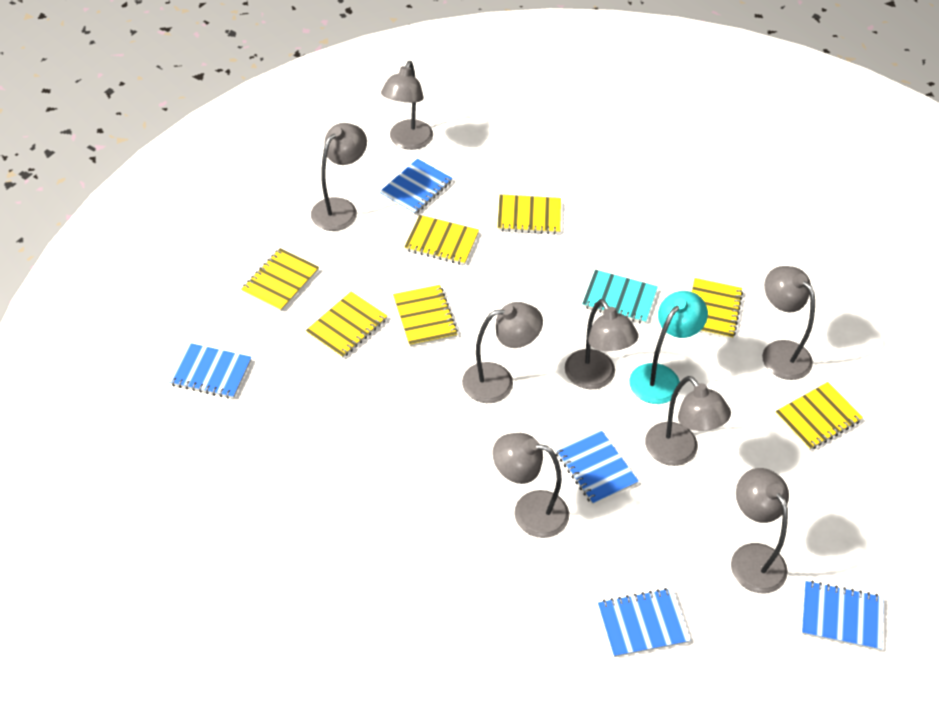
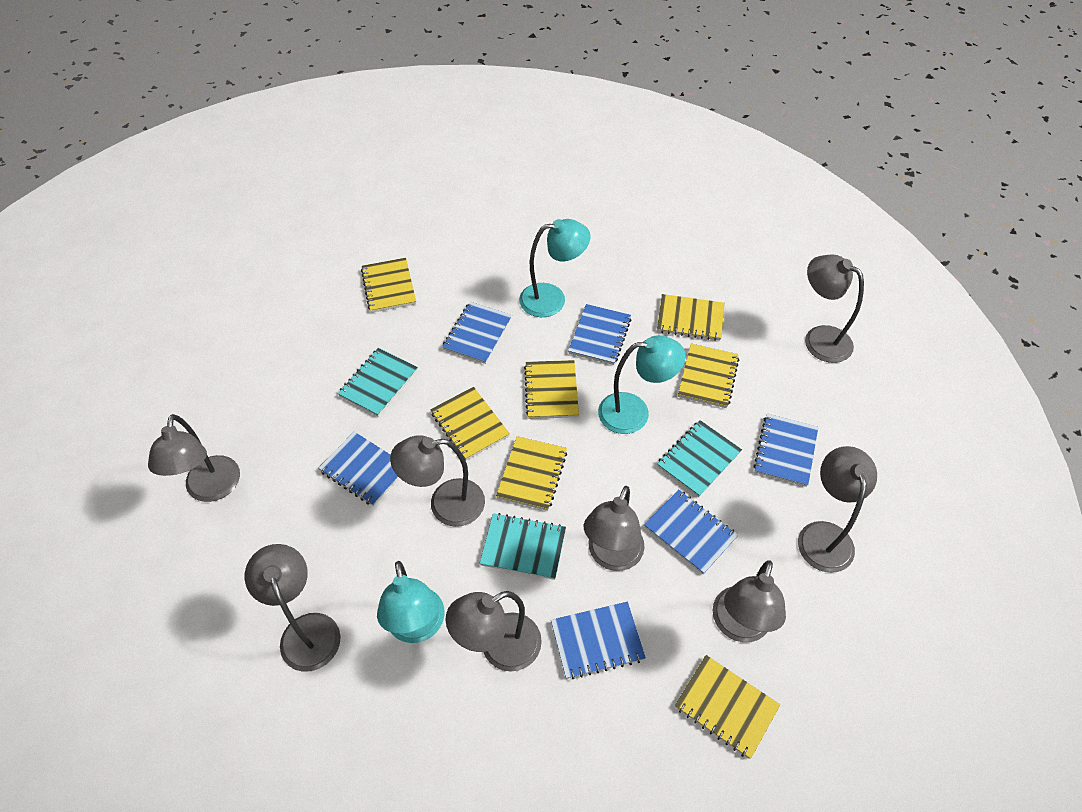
blue notebook: [168,342,252,399] [379,158,453,215] [555,428,639,505] [598,588,690,657] [801,581,884,651] = 5 -> [318,432,399,506] [442,302,512,364] [551,602,646,679] [568,304,631,365] [644,489,738,574] [753,414,818,487] = 6
turquoise lamp: [629,291,708,404] = 1 -> [377,561,445,643] [519,219,591,317] [598,335,686,434] = 3
turquoise notebook: [582,270,658,324] = 1 -> [338,348,418,417] [480,513,566,580] [657,420,742,497] = 3

